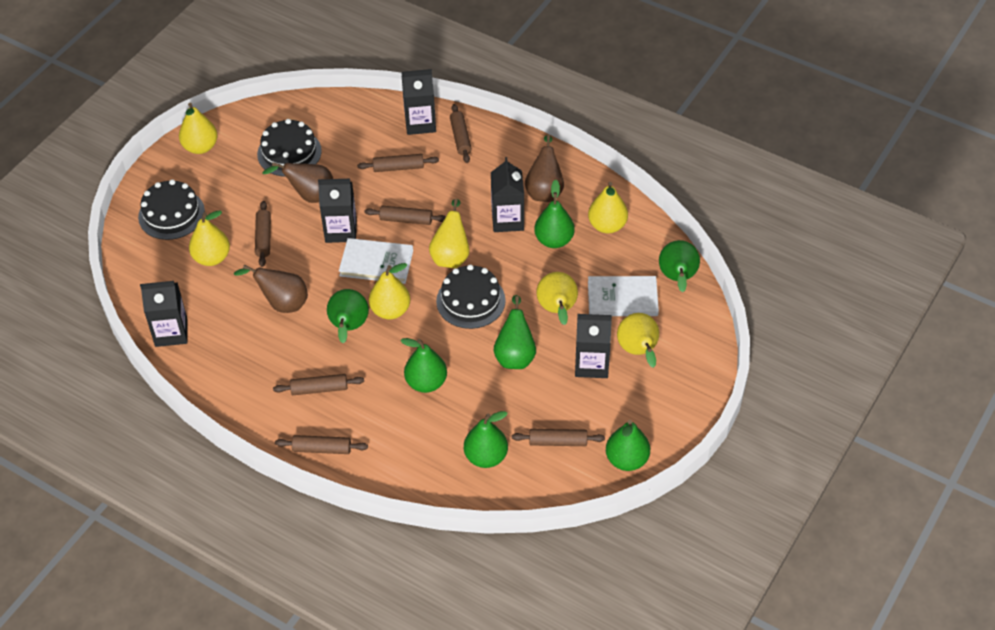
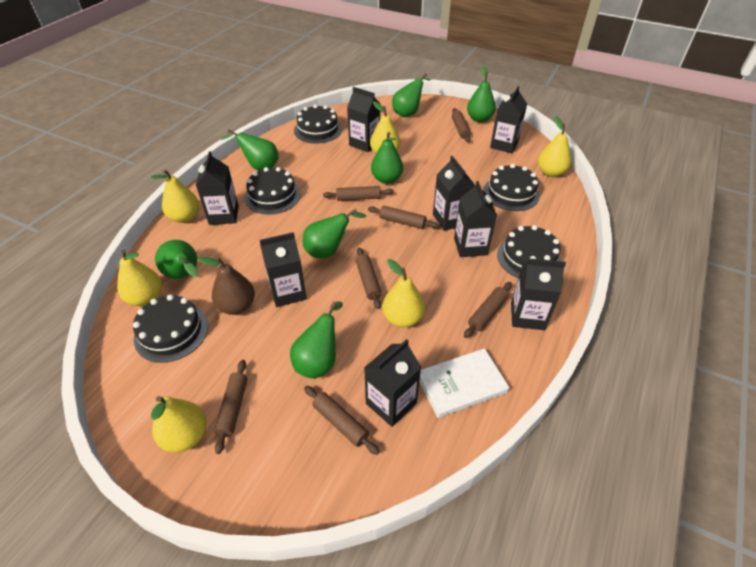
black cake: [138,179,205,240] [257,119,322,177] [436,264,506,329] = 3 -> [133,294,208,363] [244,167,301,214] [294,105,342,143] [483,164,540,211] [497,225,561,278] = 5
black carton: [140,281,188,347] [318,179,357,243] [401,69,436,135] [491,157,524,232] [575,314,612,378] = 5 -> [196,151,239,225] [260,232,307,307] [347,87,381,152] [364,339,421,427] [433,156,475,231] [454,181,497,257] [490,86,527,153] [511,258,566,330] = 8
brown pear: [234,265,308,313] [262,162,333,203] [525,135,564,202] = 3 -> [198,257,255,315] = 1
white book: [339,238,413,284] [588,276,659,316] = 2 -> [419,348,509,418] = 1
yellow pear: [179,103,218,154] [189,211,230,266] [369,263,410,319] [429,199,469,268] [536,272,578,325] [588,182,628,233] [617,313,659,368] = 7 -> [117,249,162,306] [151,169,199,223] [151,396,207,453] [370,101,401,154] [382,259,425,327] [538,116,571,177] = 6

